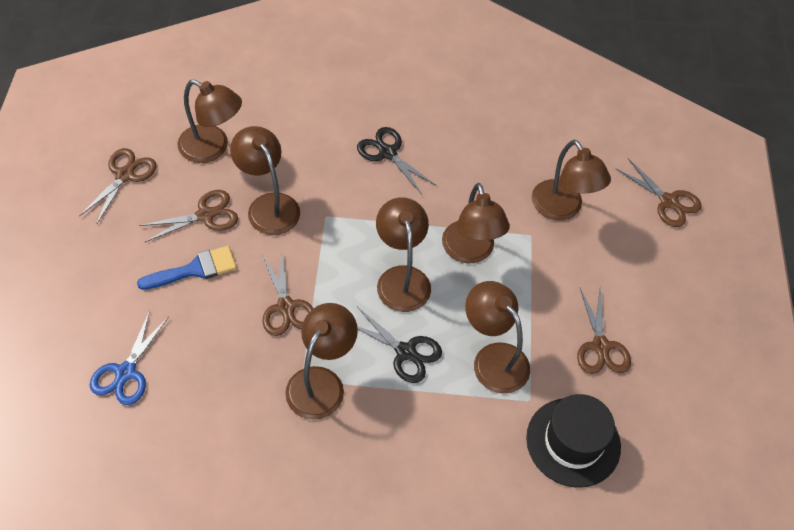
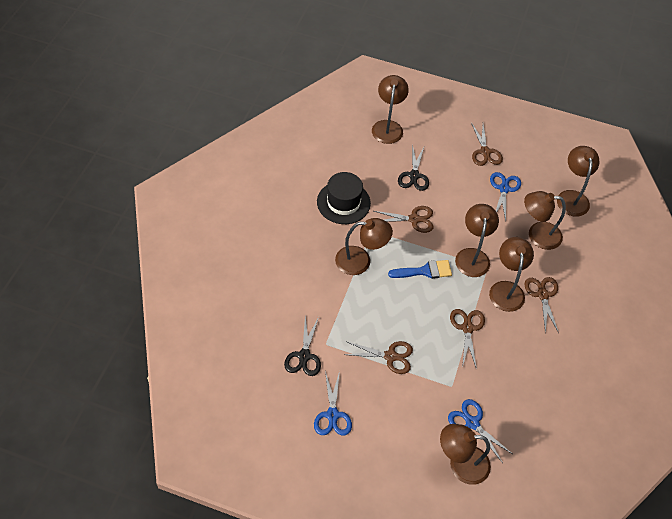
blue scissors: [90,311,169,405] = 1 -> [314,371,352,436] [448,399,513,463] [490,172,521,221] = 3

